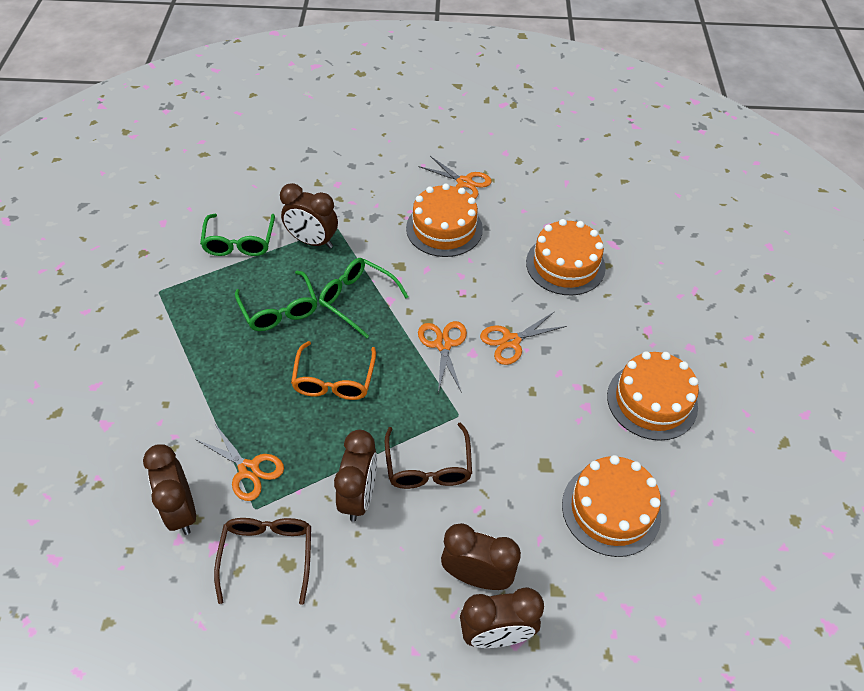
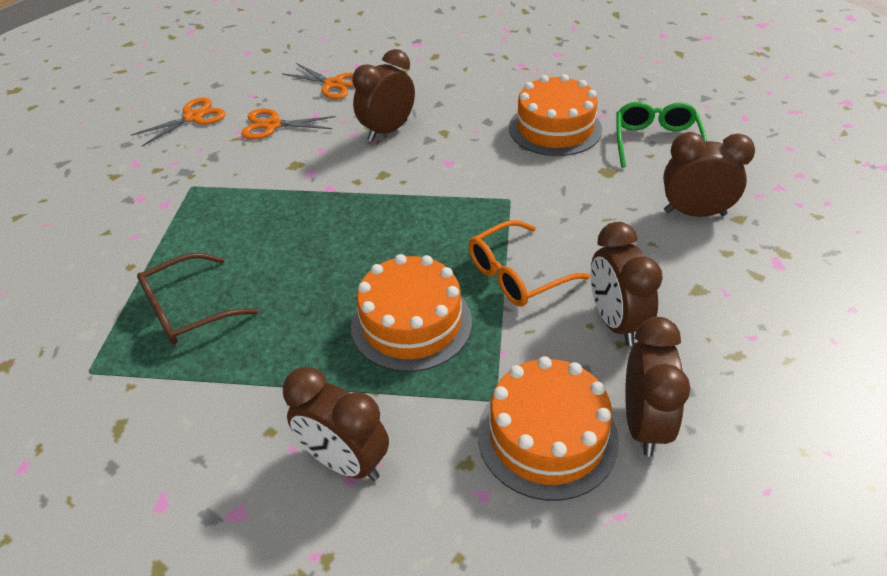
brown glasses: [214,518,311,605] [385,422,472,489] = 2 -> [137,253,259,344] = 1
green glasses: [200,214,275,256] [235,271,317,331] [319,258,409,338] = 3 -> [616,102,707,168] = 1
orange cake: [406,183,483,257] [526,219,606,295] [562,455,661,557] [607,351,699,441] = 4 -> [351,254,472,372] [478,356,619,501] [509,74,602,156] = 3
orange scissors: [195,423,284,501] [418,156,492,199] [418,321,467,393] [480,311,567,365] = 4 -> [131,97,225,147] [241,109,336,139] [282,63,354,99] = 3

